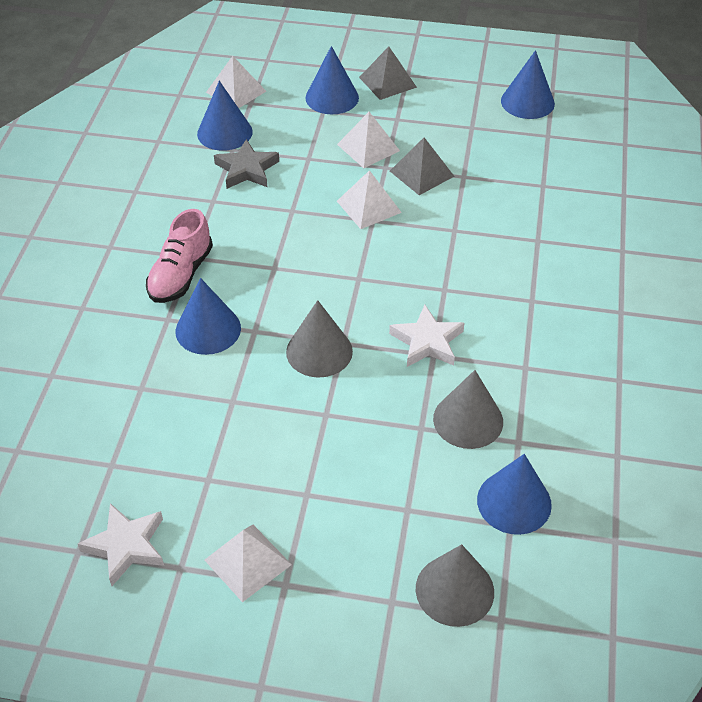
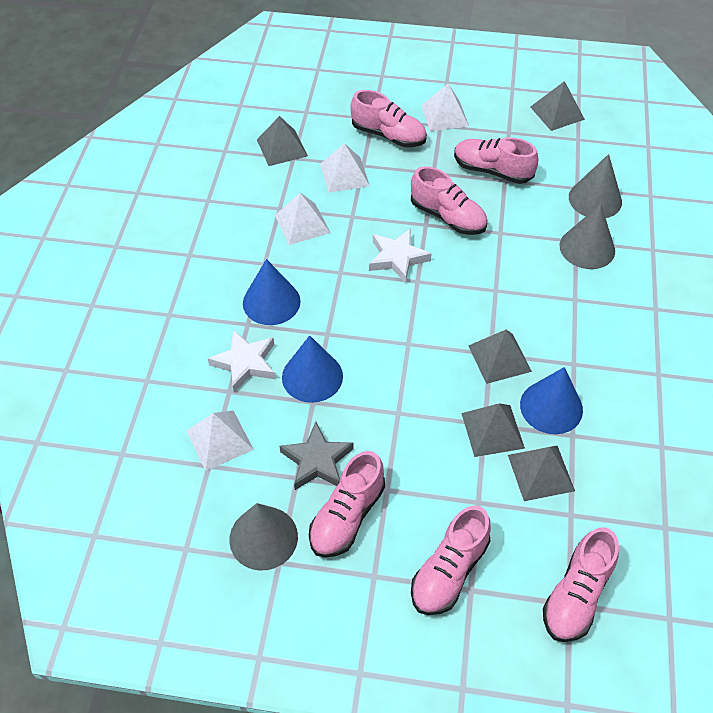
blue cone: [176,278,241,355] [197,81,253,151] [305,46,359,114] [477,454,552,535] [501,50,555,119] = 5 -> [243,259,301,325] [282,335,343,403] [520,367,583,434] = 3
grey pyramid: [359,47,417,100] [390,137,454,195] = 2 -> [257,116,308,166] [461,403,525,457] [468,330,532,384] [508,446,575,501] [531,81,585,131] = 5
pink shoe: [146,209,213,303] = 1 -> [309,451,385,558] [350,90,427,147] [411,166,487,235] [411,506,491,615] [454,137,538,184] [543,527,619,642] = 6

